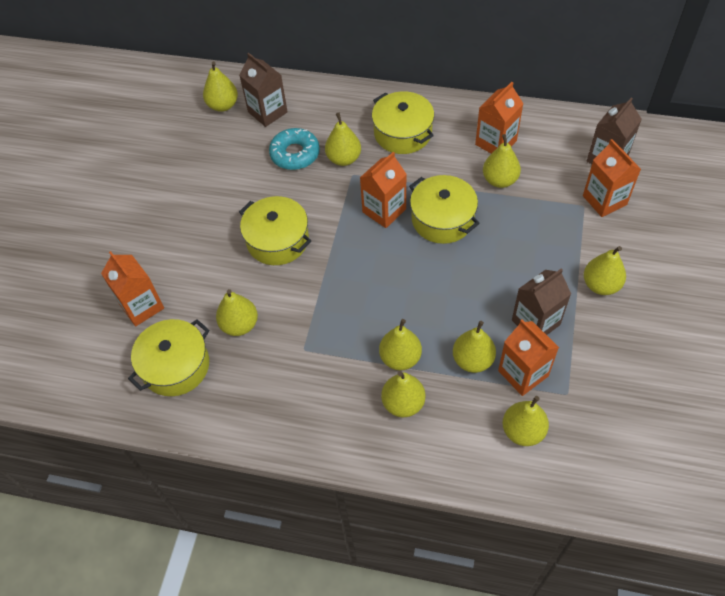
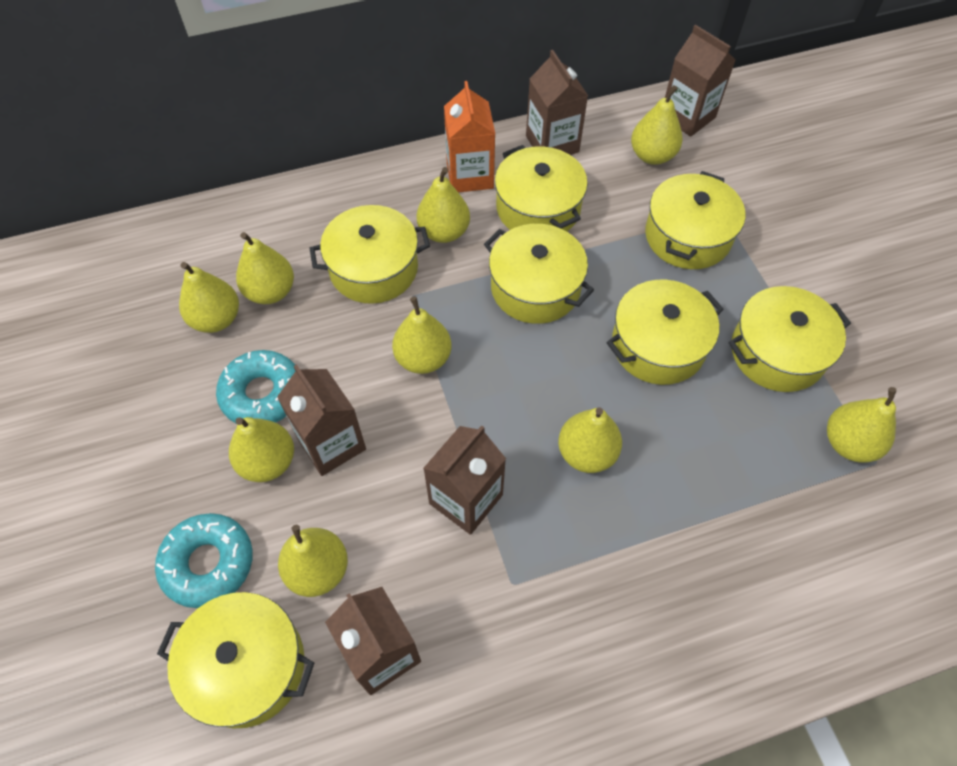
brown carton: [239,53,287,127] [512,268,571,335] [587,97,642,164] = 3 -> [277,364,366,476] [325,587,421,695] [423,425,506,535] [526,50,588,155] [665,25,735,137] = 5
orange carton: [101,251,164,326] [360,152,407,228] [475,82,524,154] [498,319,559,396] [583,139,641,217] = 5 -> [444,81,495,193] = 1
turquoise donut: [269,128,320,170] = 1 -> [155,513,253,608] [216,350,295,423] = 2
yellow pot: [128,319,210,396] [239,196,311,265] [372,91,434,154] [409,175,480,244] = 4 -> [157,592,314,728] [309,205,430,304] [484,224,594,324] [495,145,588,231] [606,280,724,385] [645,171,746,269] [728,286,851,392] = 7

